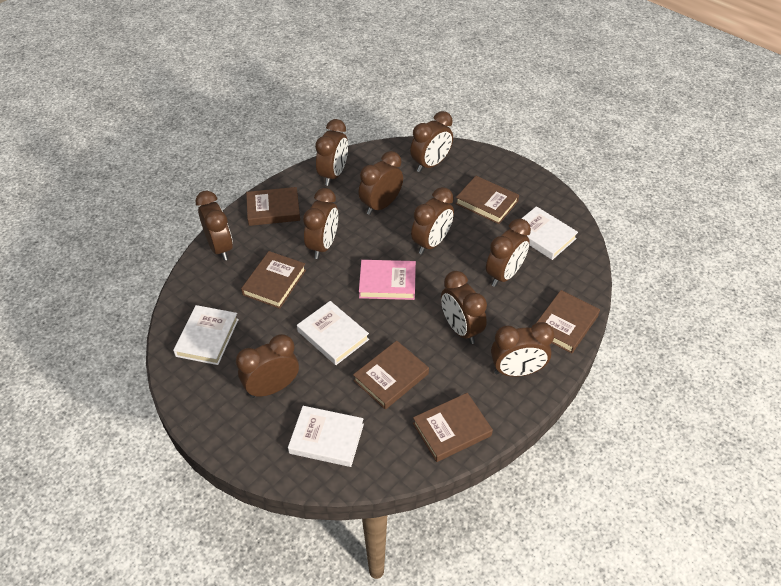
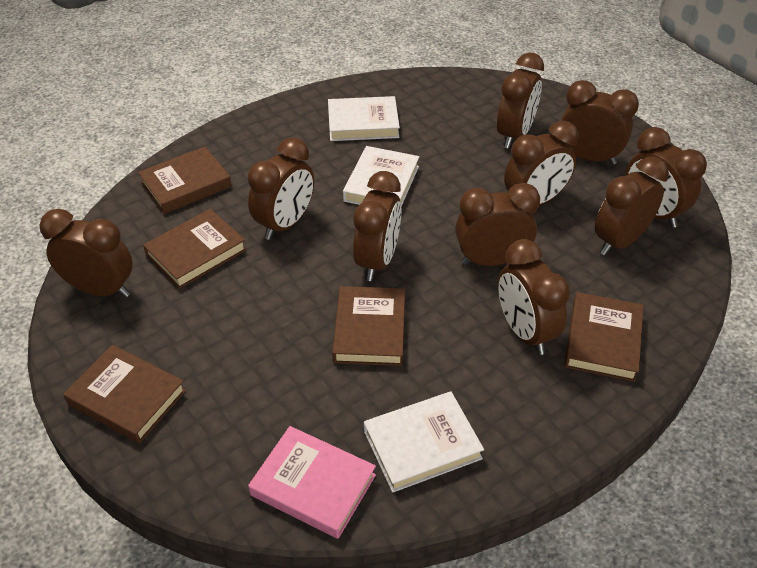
brown book: [241,251,306,309] [246,187,300,226] [353,341,429,410] [413,393,493,462] [455,176,519,224] [536,290,600,354] = 6 -> [63,345,186,443] [138,146,232,214] [143,209,247,289] [332,286,405,366] [564,292,644,382] = 5
white book: [173,305,239,365] [288,406,364,467] [297,301,369,365] [521,206,578,260] = 4 -> [328,96,400,141] [343,146,419,207] [364,391,484,493] = 3

